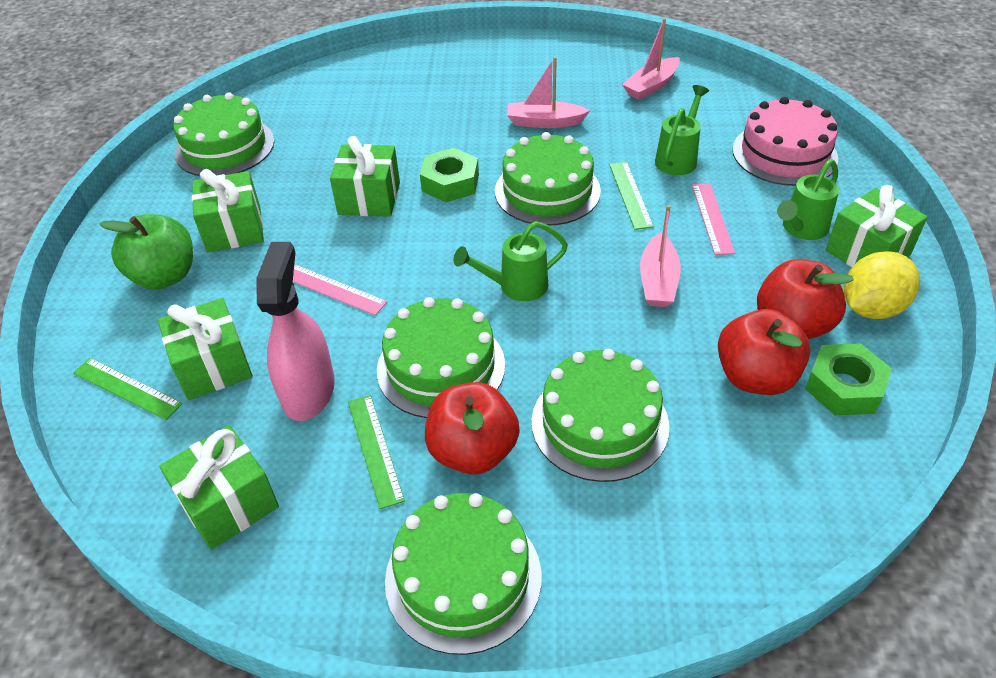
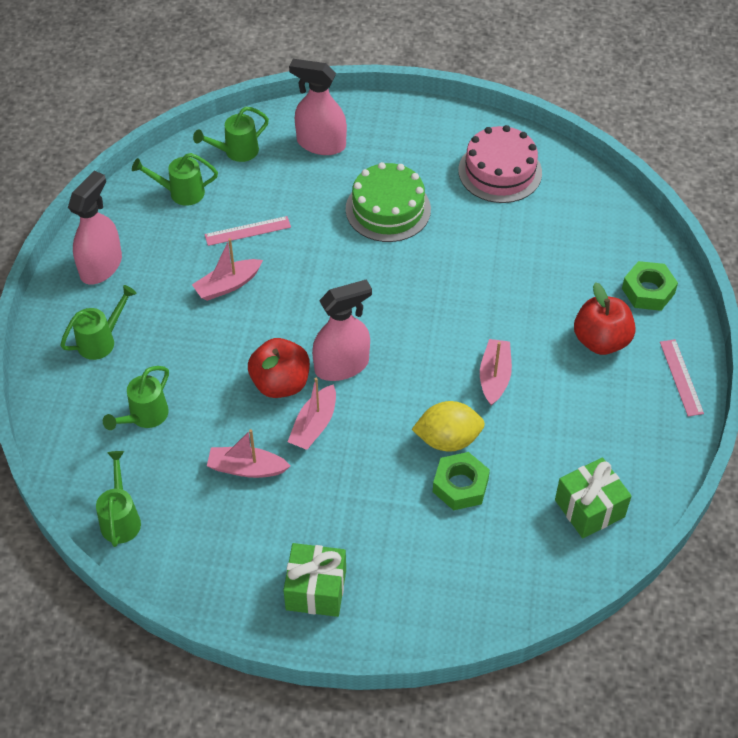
green apple: [100,214,193,289] = 1 -> none = 0
green cake: [173,92,275,176] [377,297,505,418] [385,493,541,655] [495,132,601,226] [532,349,669,482] = 5 -> [346,162,431,242] = 1
green gift: [158,298,253,400] [159,425,279,550] [192,169,264,252] [330,136,400,217] [826,185,928,267] = 5 -> [283,543,346,617] [555,457,631,538] = 2
green ruler: [73,358,183,420] [348,395,405,509] [609,162,654,230] = 3 -> none = 0
green watering can: [453,221,568,301] [655,85,709,175] [777,159,839,240] = 3 -> [60,285,136,360] [96,451,141,547] [103,366,169,430] [132,153,218,206] [193,107,269,162] = 5
pink boat: [507,57,590,128] [622,18,680,100] [640,205,681,307] = 3 -> [192,238,263,301] [207,429,291,478] [288,378,336,450] [480,339,512,406] = 4
pink spray bottle: [256,242,335,421] = 1 -> [68,171,122,285] [289,59,347,155] [312,279,372,381] = 3
red apple: [425,382,520,475] [718,309,810,395] [757,259,854,339] = 3 -> [248,338,310,398] [574,282,636,355] = 2

